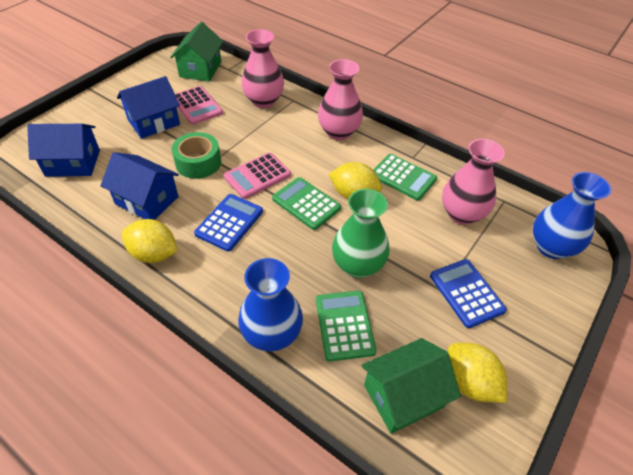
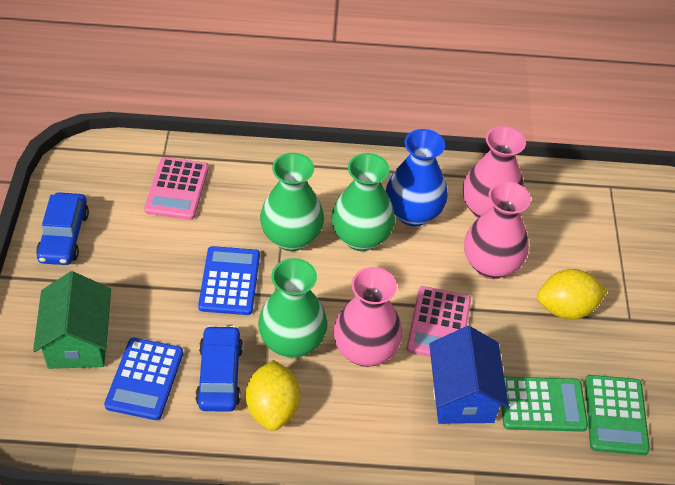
blue car: none = 0 -> [36,192,89,265] [195,325,243,412] = 2
blue house: [27,124,100,177] [100,152,179,220] [117,76,180,139] = 3 -> [429,326,509,424] = 1
blue vase: [238,258,303,351] [533,172,611,259] = 2 -> [386,129,448,226] = 1
green calculator: [272,177,341,230] [316,291,377,361] [373,154,437,201] = 3 -> [501,377,588,432] [585,375,650,455] = 2
green house: [170,22,223,82] [361,338,461,433] = 2 -> [33,271,111,369] = 1
green tape: [172,132,221,179] = 1 -> none = 0
green vase: [332,189,390,278] = 1 -> [258,258,327,358] [260,153,324,251] [331,153,395,251] = 3
yellow lemon: [122,219,178,263] [329,162,382,199] [448,343,507,403] = 3 -> [246,360,301,431] [537,269,608,319] = 2

